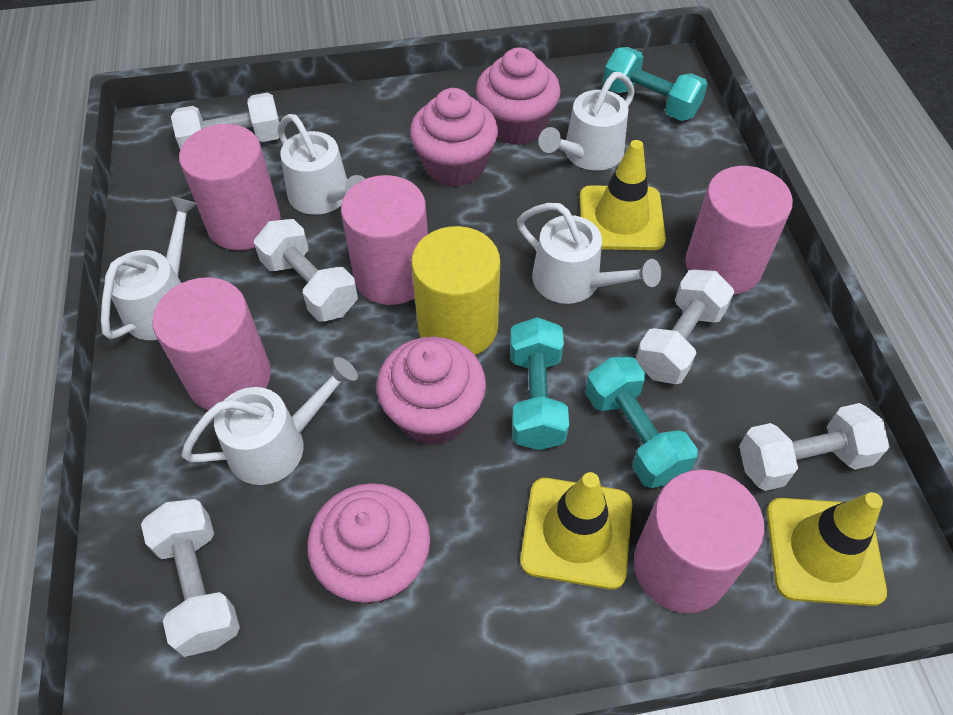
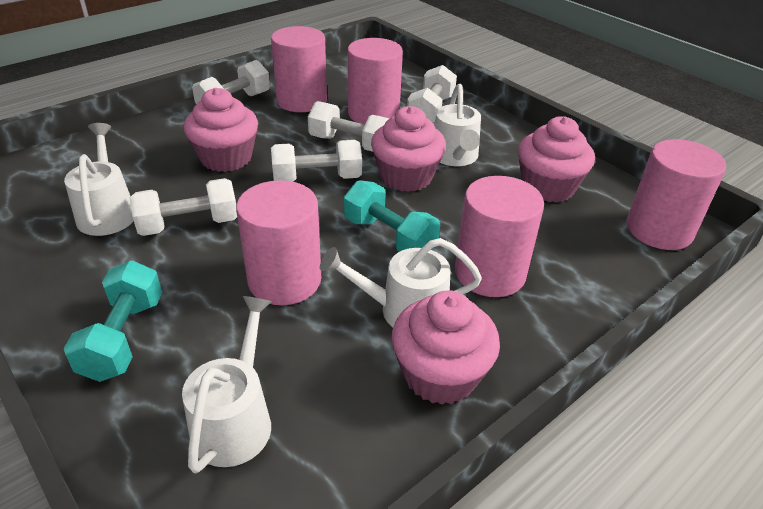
turquoise dumbbell: [510,317,569,450] [585,356,698,488] [603,47,708,121] = 3 -> [64,260,162,382] [344,180,440,252] = 2
white watering can: [101,196,197,340] [181,357,358,485] [277,114,365,215] [517,203,661,304] [538,72,635,171] = 5 -> [64,123,134,236] [182,296,272,473] [320,238,482,327] [434,84,481,166] = 4
yellow cylinder: [411,226,500,355] = 1 -> none = 0
yellow traffic cone: [520,472,632,590] [580,140,666,250] [767,492,887,606] = 3 -> none = 0

